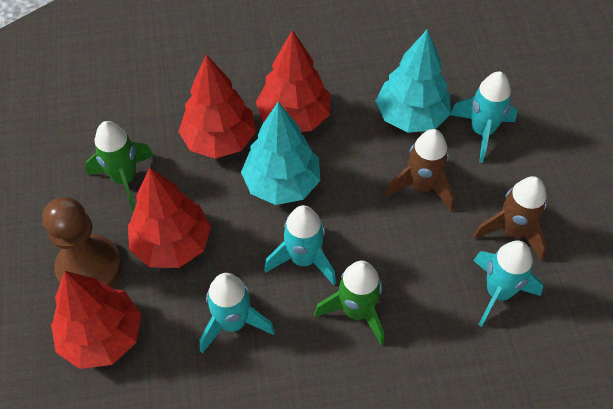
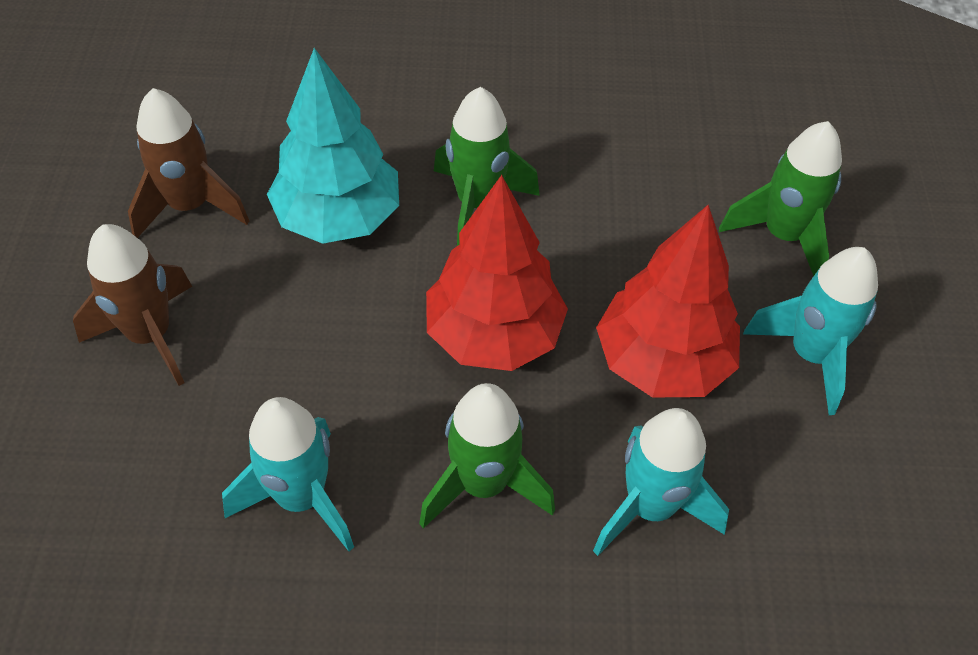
brown pawn: [43,197,122,287] = 1 -> none = 0
green rocket: [85,121,154,211] [314,261,384,345] = 2 -> [419,383,555,529] [434,87,540,246] [719,121,842,276] = 3
red tree: [51,271,141,369] [128,168,211,268] [178,54,256,159] [256,30,330,132] = 4 -> [426,175,568,371] [596,205,740,398] = 2
turquoise rocket: [200,273,275,353] [264,205,336,285] [451,72,517,163] [473,241,543,327] = 4 -> [222,397,354,551] [593,408,729,556] [743,247,878,415] = 3
turquoise tree: [241,102,320,205] [376,29,451,133] = 2 -> [267,48,399,244] = 1

